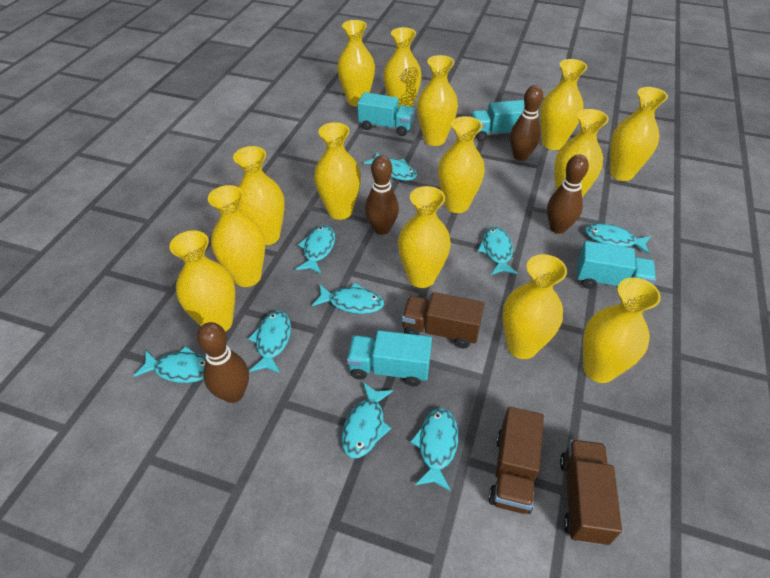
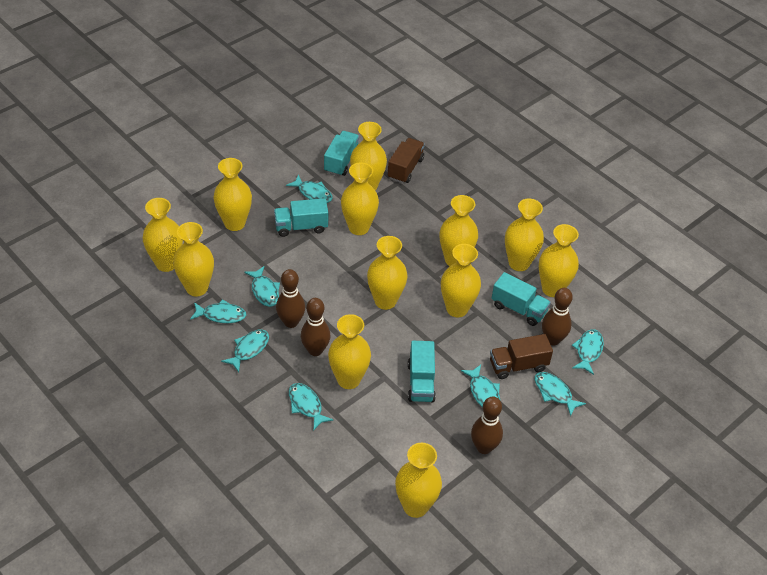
brown truck: [402,292,484,348] [488,407,544,514] [560,439,622,545] = 3 -> [388,138,425,183] [490,334,553,379] = 2
turquoise fish: [133,346,206,383] [248,311,291,373] [295,225,335,274] [312,283,384,314] [342,382,393,458] [364,152,417,181] [410,408,458,491] [478,227,518,275] [585,223,651,254] = 9 -> [190,299,246,323] [221,329,269,372] [244,266,280,307] [286,174,333,203] [289,383,334,430] [461,365,501,407] [535,372,586,416] [572,329,604,375] = 8
yellow vase: [170,230,235,332] [208,185,265,287] [233,146,285,245] [314,122,361,220] [337,20,375,106] [383,27,422,108] [398,186,451,288] [417,55,458,146] [438,116,485,213] [502,254,567,359] [540,59,587,150] [554,109,609,197] [583,278,661,383] [610,87,668,181] = 14 -> [143,198,183,272] [173,222,214,297] [213,158,252,231] [328,314,371,389] [341,162,379,235] [350,122,387,191] [367,236,407,310] [395,443,442,518] [440,195,478,266] [441,244,481,317] [505,199,544,271] [539,224,579,297] = 12

